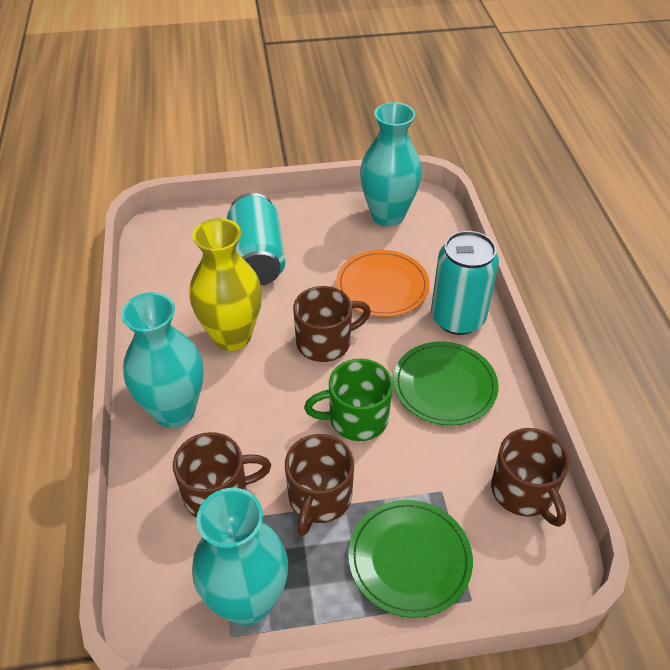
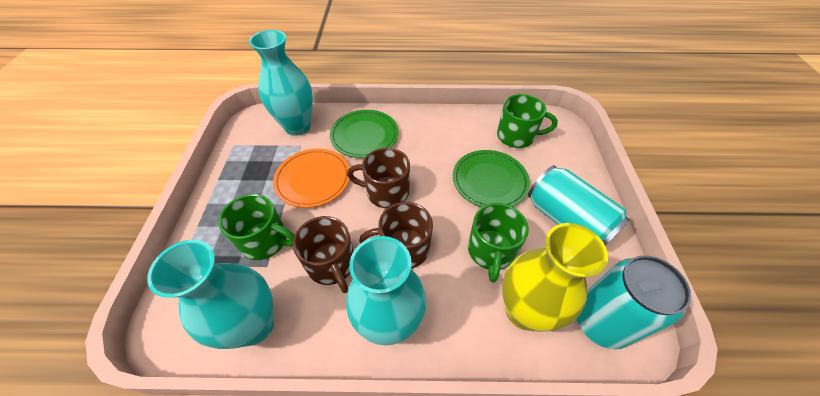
brown mug: [173,432,271,518] [285,434,354,536] [293,286,371,362] [491,428,569,527] = 4 -> [293,216,354,293] [347,148,410,208] [359,202,433,268] = 3
green mug: [304,359,393,441] = 1 -> [218,194,295,260] [468,203,529,283] [497,94,558,148] = 3

